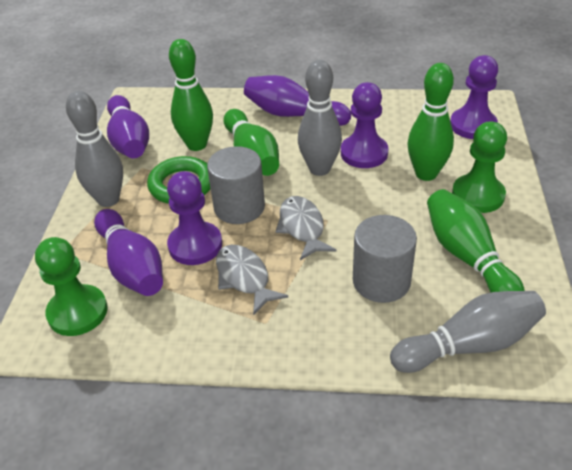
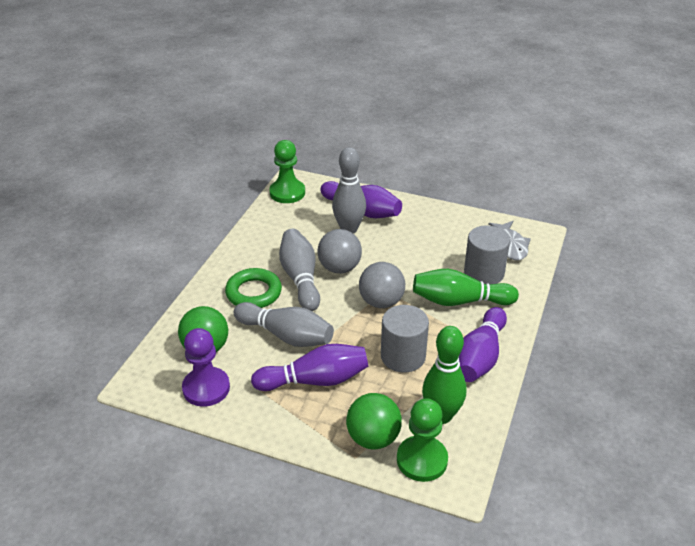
green ball: none = 0 -> [178,306,228,352] [346,393,402,449] = 2
green bowling pin: [169,39,213,151] [224,109,279,176] [407,63,454,181] [427,189,525,292] = 4 -> [413,269,519,306] [422,326,466,424] = 2
grey ball: none = 0 -> [317,229,362,273] [359,262,405,308] = 2
grey fish: [216,245,288,315] [275,196,336,260] = 2 -> [488,221,531,261] = 1
purple pawn: [167,171,222,265] [341,82,388,168] [450,55,498,139] = 3 -> [182,328,230,407] = 1

